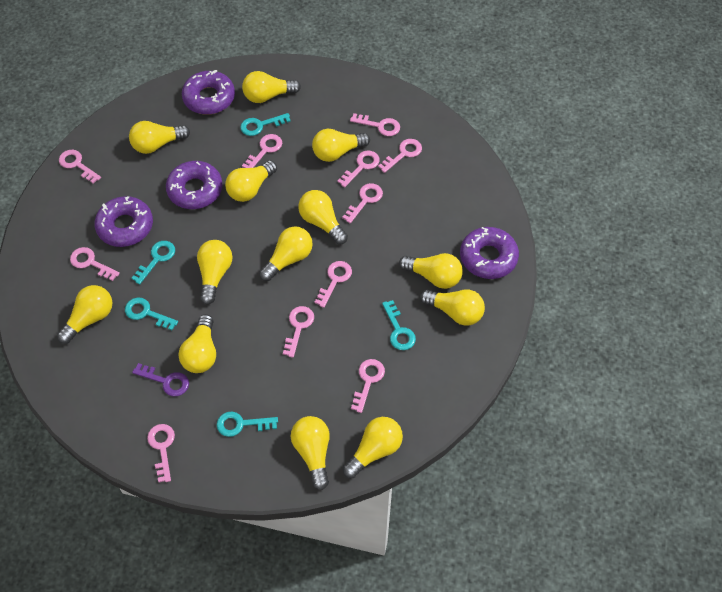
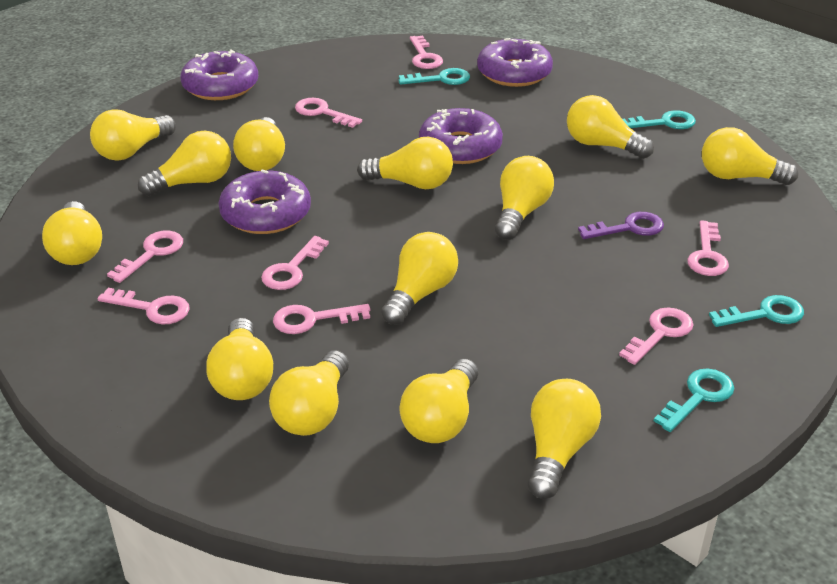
pink key: [59,150,101,184] [70,247,120,281] [147,424,175,483] [242,134,282,168] [283,306,314,358] [315,261,352,308] [338,150,380,187] [342,183,383,223] [350,113,400,136] [351,359,385,413] [378,139,422,173] = 11 -> [97,288,190,324] [107,231,183,283] [261,236,329,290] [273,304,370,334] [295,98,362,128] [410,36,443,69] [619,307,694,365] [687,220,729,276] = 8
turquoise key: [125,298,178,330] [131,241,175,285] [217,412,278,437] [240,113,291,136] [382,300,416,350] = 5 -> [398,68,470,85] [622,110,696,129] [654,369,734,432] [709,295,804,327] = 4

